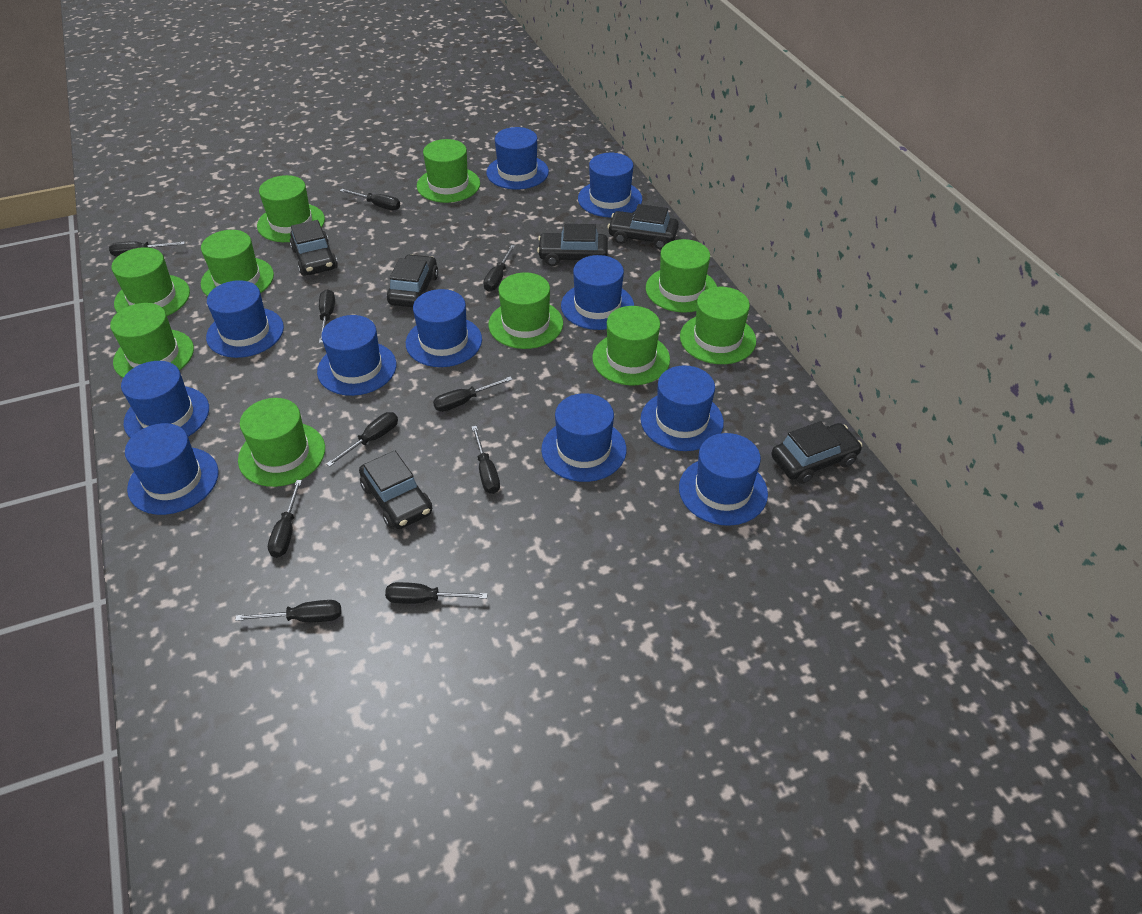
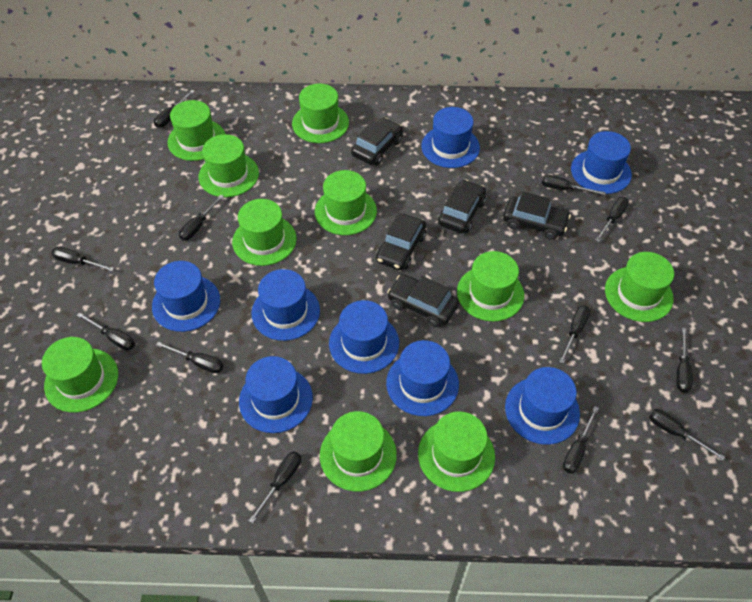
black car: [290,220,338,276] [359,451,432,529] [387,254,439,307] [537,224,608,266] [607,204,679,249] [771,421,862,484] = 6 -> [351,118,403,165] [376,213,426,270] [387,274,459,327] [438,179,486,233] [503,192,571,240] = 5
black screwdriver: [109,241,185,256] [235,600,341,622] [268,480,302,558] [319,289,335,343] [326,412,398,467] [340,189,400,210] [385,582,488,604] [433,376,513,412] [472,426,500,494] [483,245,515,292] = 10 -> [52,247,114,271] [77,312,135,350] [154,90,195,128] [156,342,223,373] [179,195,224,241] [249,451,301,524] [542,175,606,195] [559,305,590,364] [563,406,599,473] [596,197,629,242] [649,409,725,460] [676,328,693,393] = 12
blue hat: [121,361,209,438] [125,423,219,515] [206,280,284,358] [317,315,397,396] [406,289,482,367] [486,127,549,190] [541,393,627,482] [561,255,634,330] [578,153,642,217] [641,366,724,451] [679,433,768,526] = 11 -> [152,261,220,332] [239,356,313,433] [251,269,320,341] [329,300,399,374] [386,340,459,416] [421,107,480,168] [505,367,580,445] [571,131,632,194] = 8

